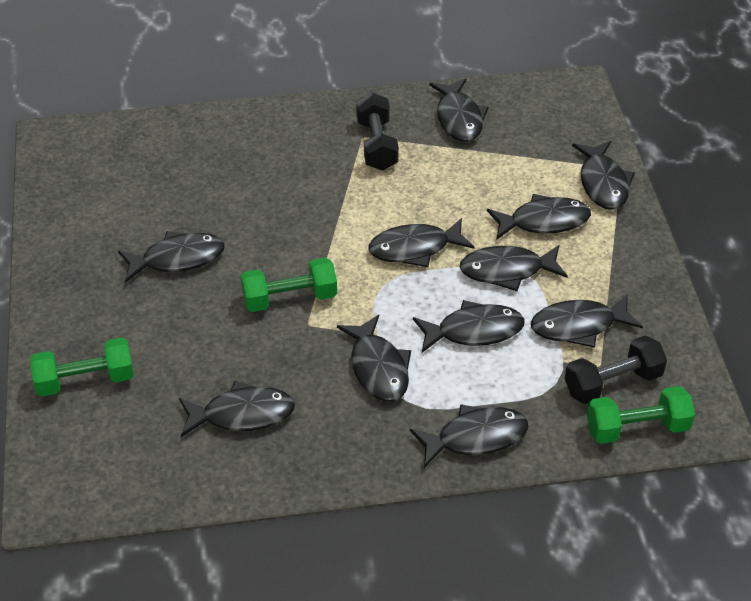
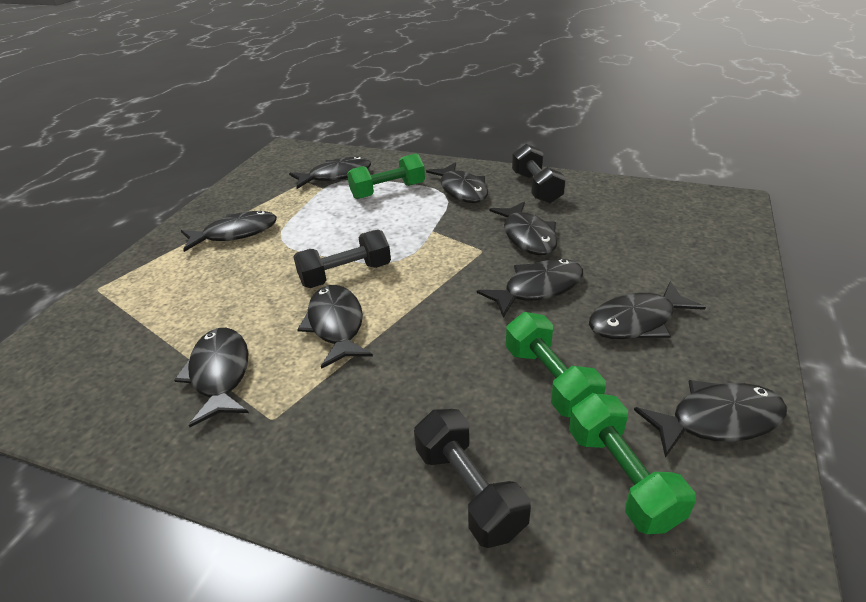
black dumbbell: [356,92,399,171] [565,336,667,404] = 2 -> [293,230,391,288] [414,409,531,548] [512,144,566,204] = 3
black fish: [118,231,225,283] [179,381,295,437] [337,315,411,402] [368,218,475,267] [410,404,529,468] [413,300,524,352] [429,79,489,142] [459,245,568,291] [487,194,591,239] [531,294,643,348] [572,141,635,210] = 11 -> [174,328,249,427] [181,211,277,252] [289,156,371,189] [297,285,373,369] [426,162,488,203] [477,259,583,318] [490,202,557,255] [589,281,706,339] [634,380,787,458] = 9

